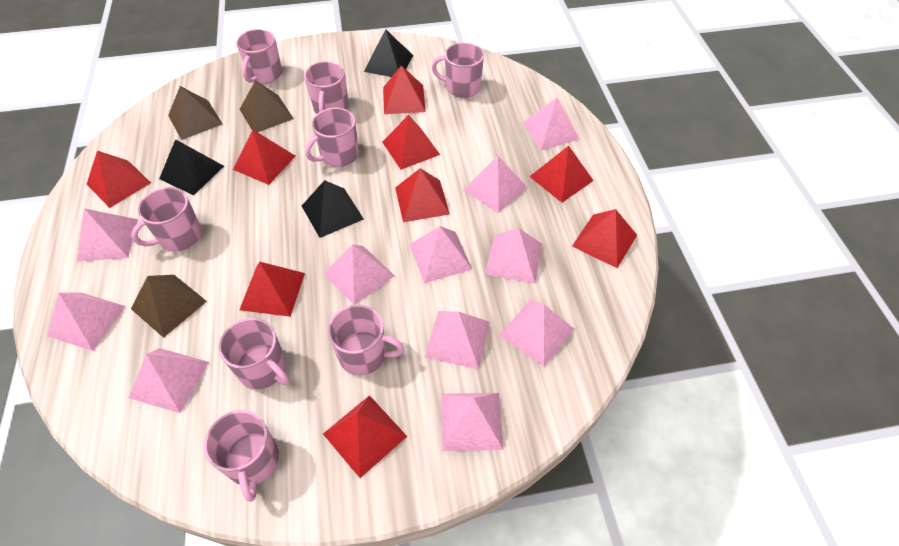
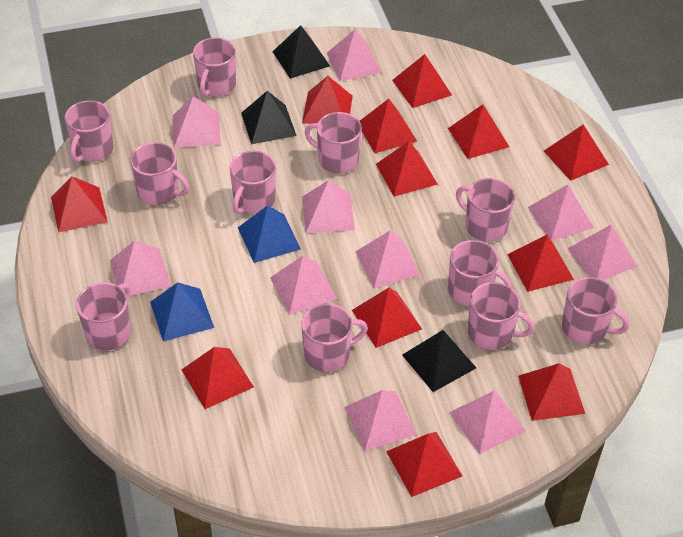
blue pyramid: none = 0 -> [150,282,214,341] [238,205,301,263] = 2
brown pyramid: [131,275,207,338] [168,86,222,140] [240,80,294,132] = 3 -> none = 0
pink mug: [131,187,202,251] [204,410,279,502] [218,318,290,389] [236,29,282,84] [304,61,349,114] [305,107,359,167] [328,305,404,375] [432,42,484,98] = 8 -> [65,100,114,163] [76,282,131,351] [130,142,189,205] [193,38,236,97] [230,151,276,214] [301,304,368,372] [305,112,362,174] [448,240,511,306] [456,178,515,242] [468,282,534,350] [562,277,629,345] = 11
pink pyramid: [47,292,126,351] [77,208,138,262] [129,348,209,413] [323,244,394,305] [409,226,472,283] [425,311,490,369] [441,393,503,451] [463,156,527,213] [485,228,542,284] [499,300,574,367] [523,97,580,150] = 11 -> [110,241,170,296] [173,96,221,148] [270,256,337,315] [302,180,355,233] [327,29,382,81] [345,390,417,451] [356,231,421,288] [449,390,526,454] [528,185,594,241] [568,225,637,280] = 10
red pyramid: [87,151,151,208] [233,130,295,185] [239,262,305,317] [323,395,407,478] [382,115,440,170] [383,65,426,114] [395,168,450,222] [529,146,594,203] [572,209,637,268] = 9 -> [51,176,108,232] [182,347,254,409] [302,76,353,124] [352,288,422,348] [360,99,417,153] [376,141,438,197] [386,432,462,497] [392,54,452,108] [448,104,509,159] [507,234,574,292] [518,363,585,421] [544,124,609,181] = 12

